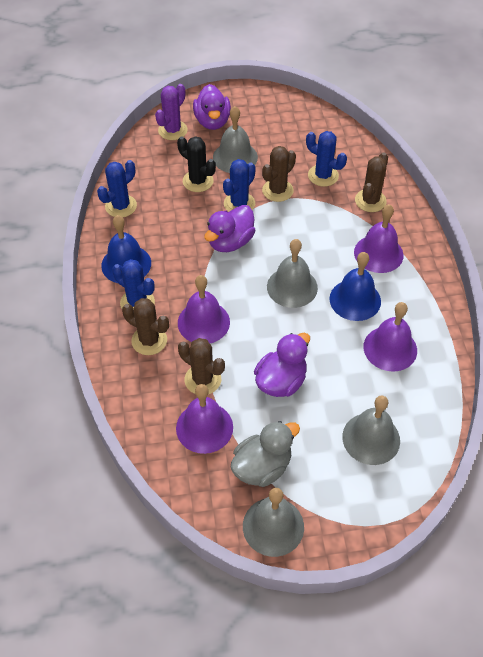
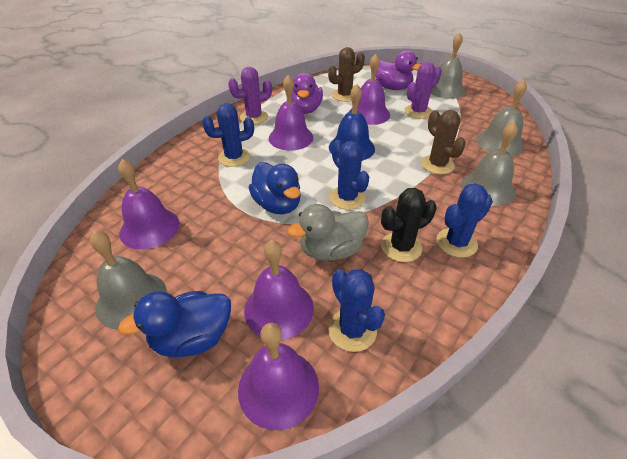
blue bell: [101,215,151,283] [329,252,381,321] = 2 -> [329,84,375,161] = 1
blue duck: none = 0 -> [118,291,231,357] [249,162,301,214] = 2
brown cactus: [122,298,169,355] [178,338,225,394] [262,146,296,202] [355,152,388,212] = 4 -> [328,47,365,102] [421,110,466,174] = 2
purple bell: [176,384,233,454] [178,275,230,343] [354,204,404,273] [363,302,417,372] = 4 -> [118,159,180,250] [238,323,319,430] [244,240,314,340] [269,75,313,151] [349,54,390,125] = 5
purple cactus: [155,84,188,140] = 1 -> [228,67,272,124] [404,62,442,119] = 2
purple duck: [193,84,231,130] [204,205,255,252] [254,333,310,397] = 3 -> [292,73,323,114] [376,50,420,90] = 2

